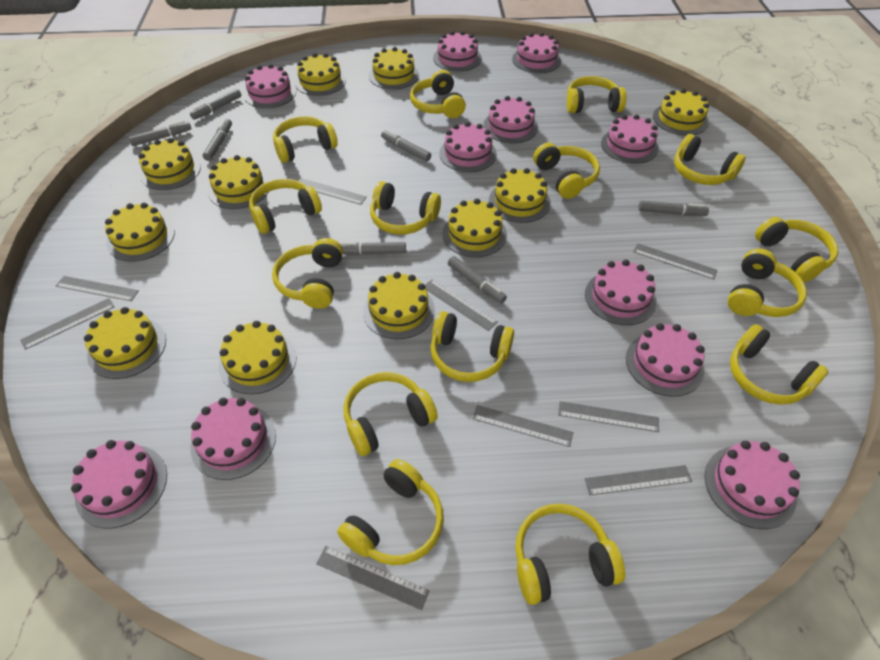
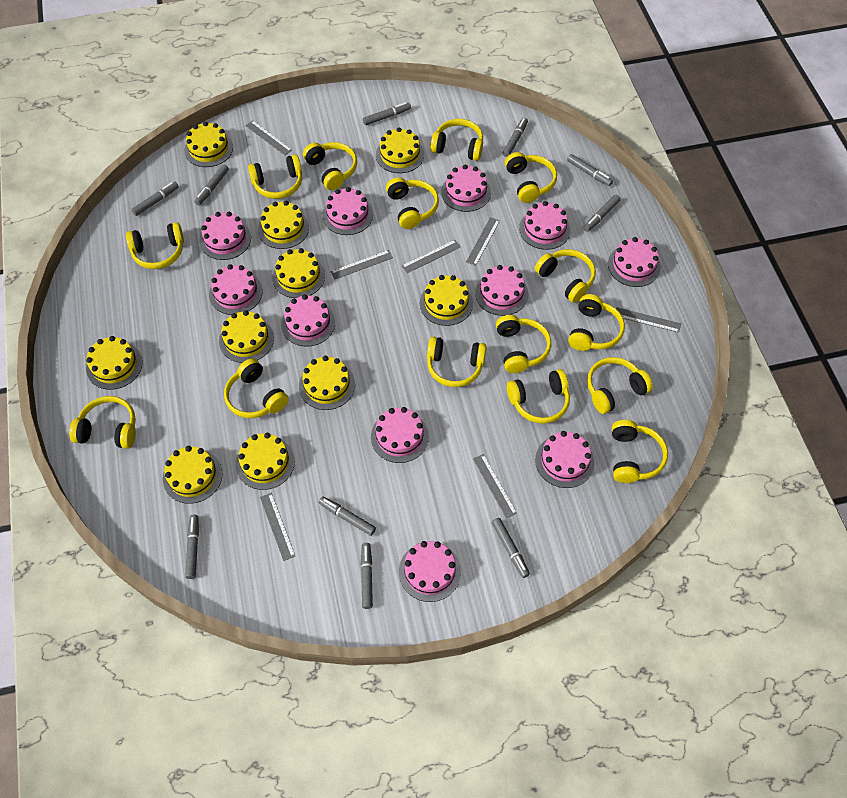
grey marker: [129,121,192,146] [190,89,241,120] [203,119,232,161] [340,242,406,255] [381,130,431,161] [448,256,507,303] [638,200,709,216] = 7 -> [131,182,179,216] [185,515,199,579] [194,165,229,206] [319,496,376,536] [361,543,373,609] [363,102,411,125] [492,518,530,578] [503,118,528,157] [567,154,613,186] [583,195,621,232] = 10
grey ruler: [20,298,115,350] [56,276,139,301] [299,178,367,205] [316,546,429,610] [425,279,498,331] [472,405,573,447] [558,401,659,432] [584,465,692,495] [633,243,718,279] = 9 -> [246,121,292,155] [260,493,295,561] [331,250,393,279] [402,240,461,273] [466,217,500,266] [473,454,517,518] [616,307,681,333] = 7
yellow cake: [84,307,166,379] [105,203,175,262] [138,138,201,190] [208,155,269,209] [219,321,296,394] [295,53,346,96] [363,272,435,339] [369,47,419,90] [442,199,507,257] [489,168,551,223] [653,89,709,135] = 11 -> [86,336,143,390] [163,446,222,504] [184,122,233,167] [219,310,274,363] [236,433,295,490] [258,201,309,249] [272,248,325,298] [299,356,355,410] [376,128,424,173] [420,275,473,326] = 10

